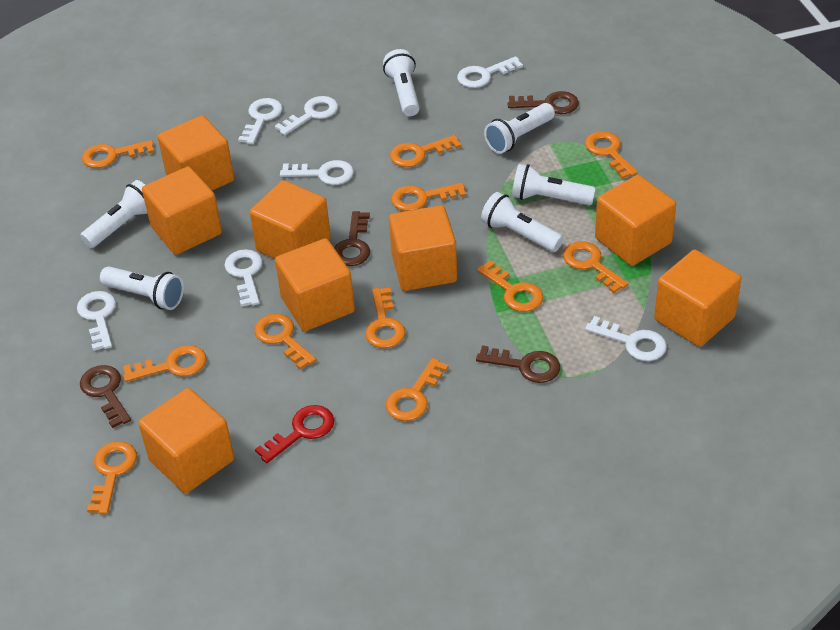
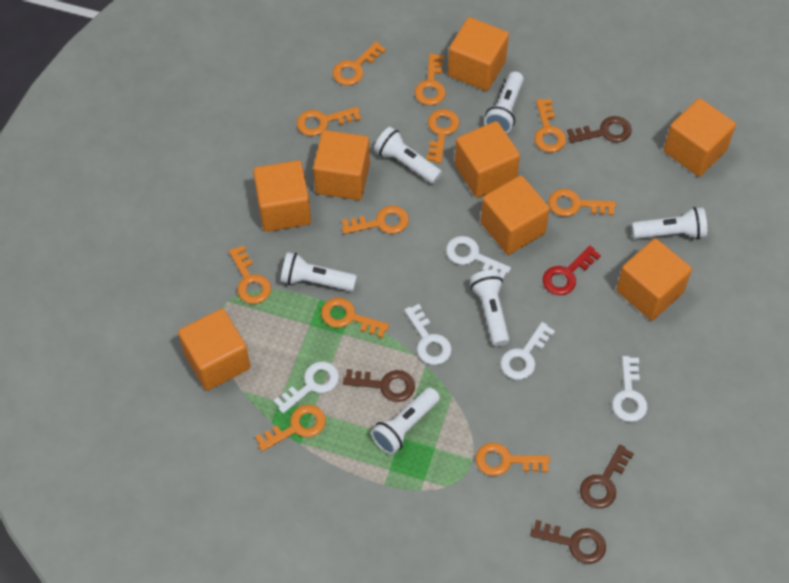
white key: [77,291,116,351] [224,249,263,307] [238,98,283,144] [275,96,338,135] [280,160,354,185] [457,56,523,88] [585,316,667,361] = 7 -> [273,362,339,413] [404,304,452,365] [446,236,511,280] [500,322,555,380] [612,356,647,422] = 5

